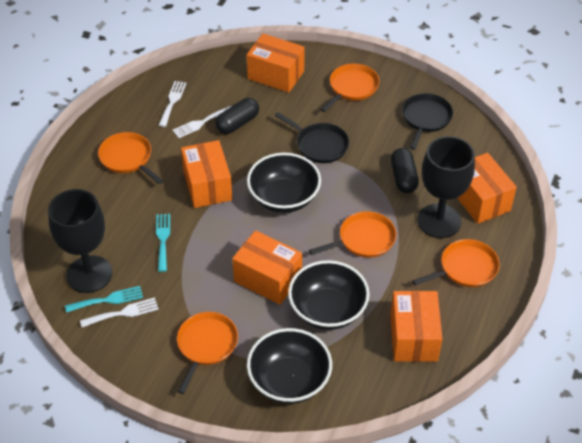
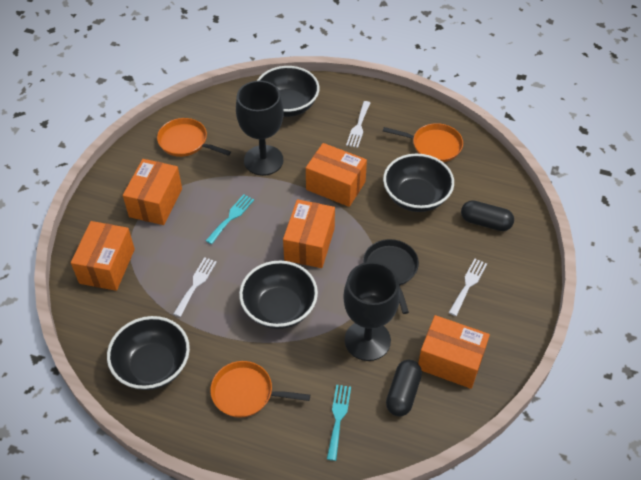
black bowl: [247,153,321,213] [247,328,332,404] [288,260,369,330] = 3 -> [107,316,190,390] [239,261,318,329] [257,66,320,117] [383,154,454,212] = 4
black pan: [275,112,349,163] [402,93,453,150] = 2 -> [363,239,419,314] = 1
orange pan: [98,132,163,184] [177,312,238,394] [309,211,396,258] [320,64,380,112] [412,239,500,287] = 5 -> [157,118,231,157] [210,361,310,418] [383,123,463,162] = 3

